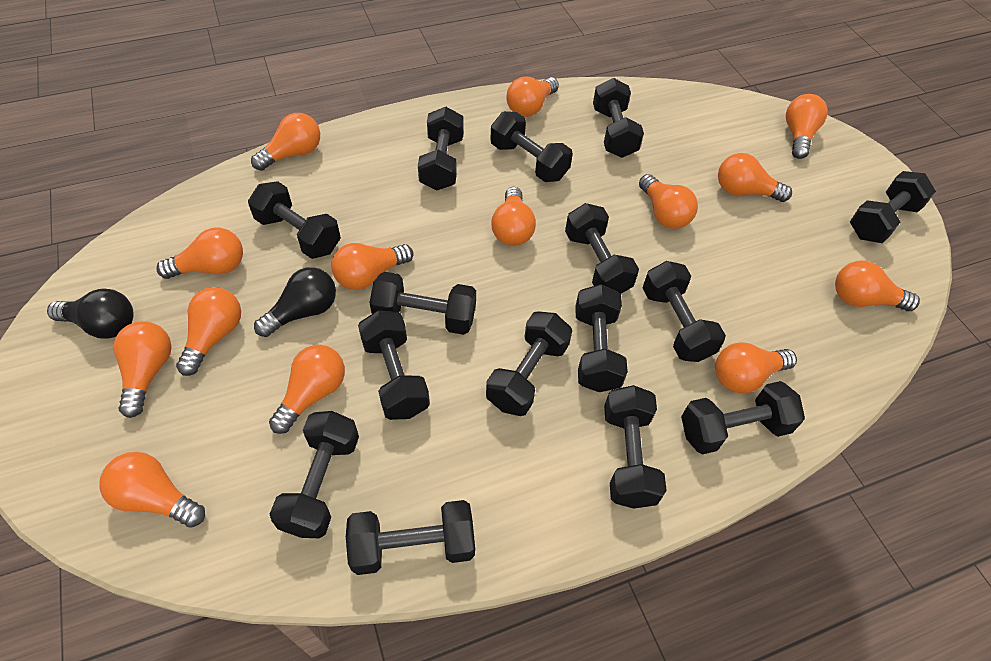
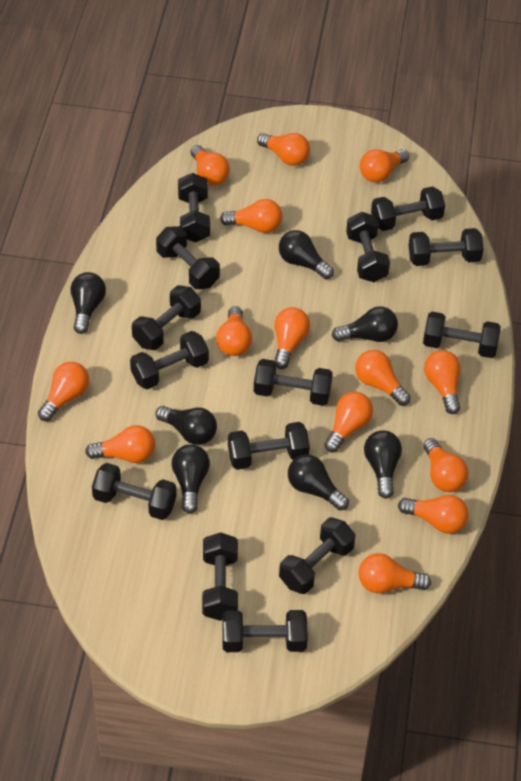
black dumbbell: [248,181,341,259] [270,411,359,538] [346,500,475,575] [358,310,430,420] [369,272,476,335] [418,107,464,191] [486,311,572,416] [490,111,573,182] [565,203,639,294] [575,284,628,392] [593,78,644,158] [604,385,667,509] [643,261,726,362] [681,381,805,455] [850,171,936,243] = 15 -> [92,463,177,520] [130,331,209,389] [132,285,201,350] [156,226,220,289] [178,173,210,243] [202,532,238,621] [222,610,307,652] [228,422,310,470] [254,359,333,406] [279,518,355,594] [346,212,390,282] [371,186,445,231] [409,228,484,266] [423,312,501,358] = 14
black light bulb: [47,288,134,339] [254,267,336,337] = 2 -> [71,272,106,334] [156,406,217,445] [172,444,210,514] [279,230,334,279] [288,454,349,511] [332,306,398,342] [364,430,402,499] = 7

